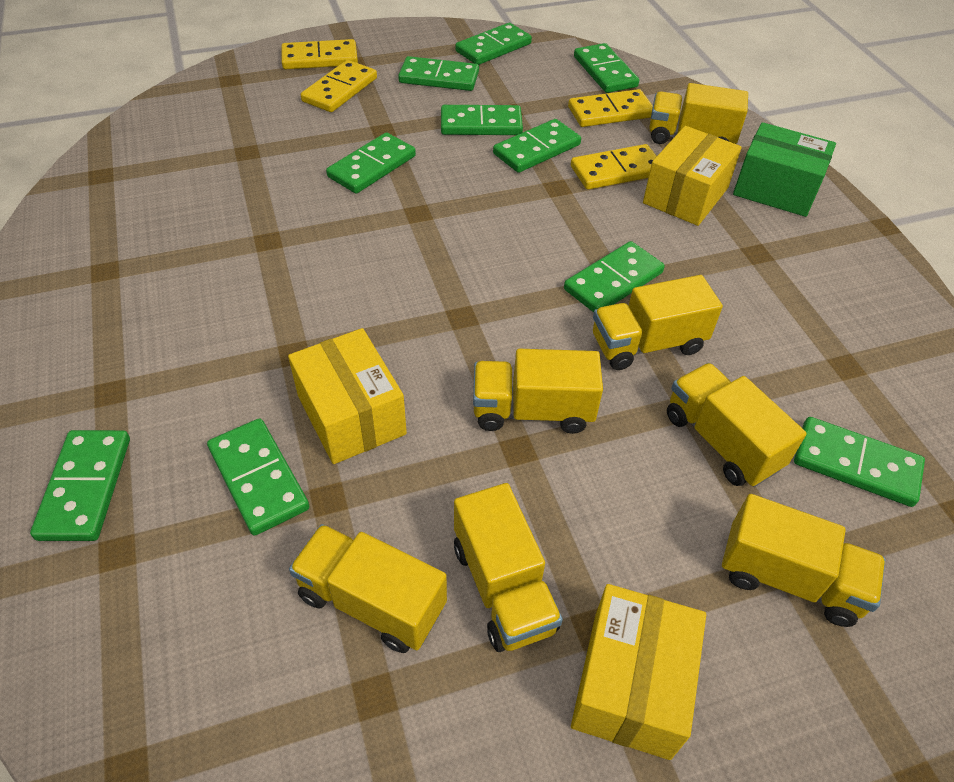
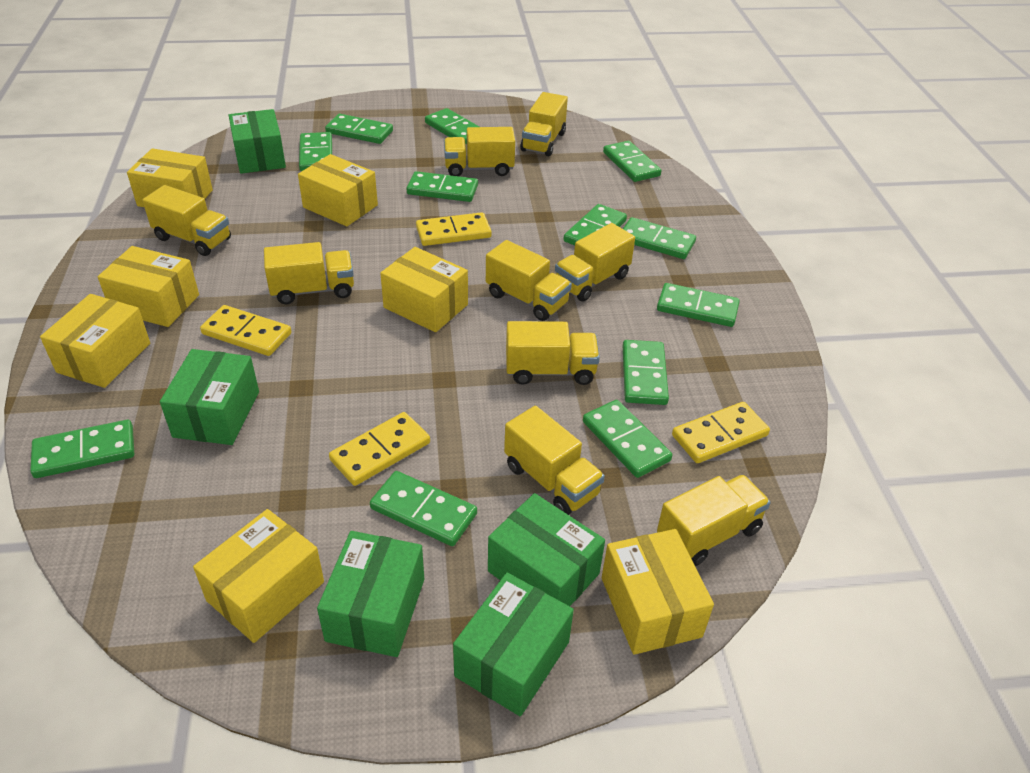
green box: [733,122,836,217] = 1 -> [160,349,259,445] [229,109,286,174] [317,531,424,657] [453,573,574,716] [488,493,605,606] = 5
green domino: [30,430,130,541] [207,418,309,536] [326,132,416,194] [398,56,479,91] [441,105,523,135] [455,23,532,65] [493,119,581,173] [564,241,665,312] [574,43,639,93] [794,417,925,507] = 10 -> [30,420,134,478] [299,132,332,171] [325,114,393,144] [370,471,477,546] [407,171,478,202] [425,108,479,144] [564,204,627,246] [583,400,672,478] [603,141,661,182] [623,217,696,259] [623,340,669,405] [657,283,740,327] = 12
yellow box: [288,328,407,464] [571,584,706,760] [643,126,742,226] = 3 -> [40,294,150,388] [98,246,199,327] [127,149,213,207] [193,509,324,643] [298,154,378,226] [380,247,468,332] [602,529,714,655] = 7
yellow truck: [289,524,447,653] [454,483,563,652] [473,349,603,434] [593,275,723,370] [649,83,748,144] [667,363,807,487] [722,494,885,627] = 7 -> [143,185,231,256] [264,242,354,304] [444,127,515,176] [486,240,572,321] [504,406,605,515] [506,321,600,385] [520,92,568,156] [555,223,635,302] [657,475,771,566] = 9

